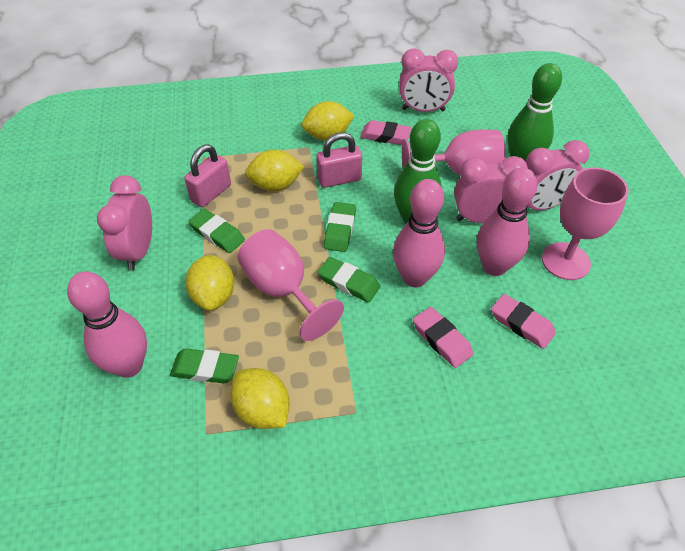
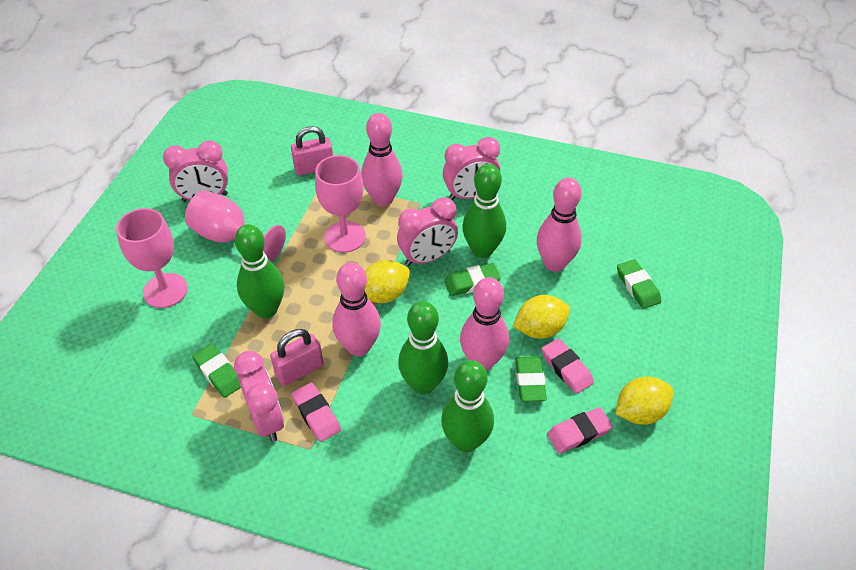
green bowling pin: [394,119,442,224] [507,63,562,162] = 2 -> [234,224,284,318] [398,301,448,395] [441,360,494,452] [462,164,506,258] = 4
pink bowling pin: [67,271,147,378] [393,179,445,287] [477,167,537,276] = 3 -> [332,262,381,356] [361,113,403,206] [460,277,509,371] [537,177,582,272] = 4
yellow lemon: [185,255,234,311] [230,368,289,429] [245,150,304,191] [302,101,354,141] = 4 -> [364,260,410,303] [513,295,570,339] [616,376,673,425] = 3

